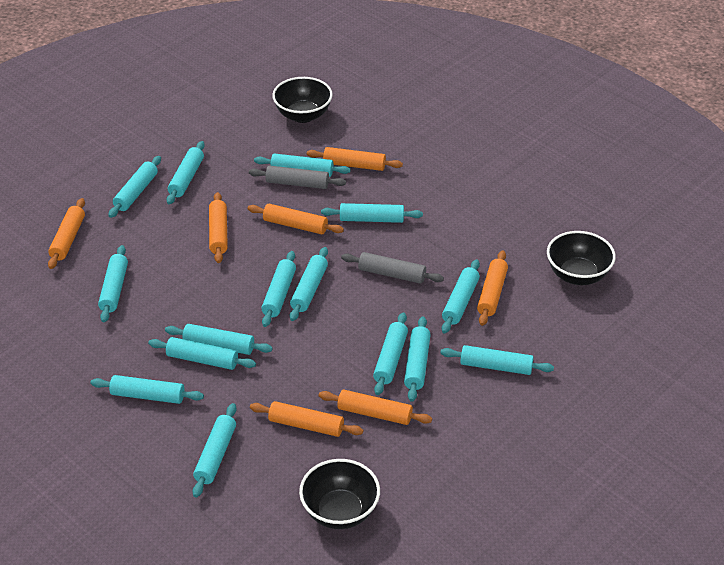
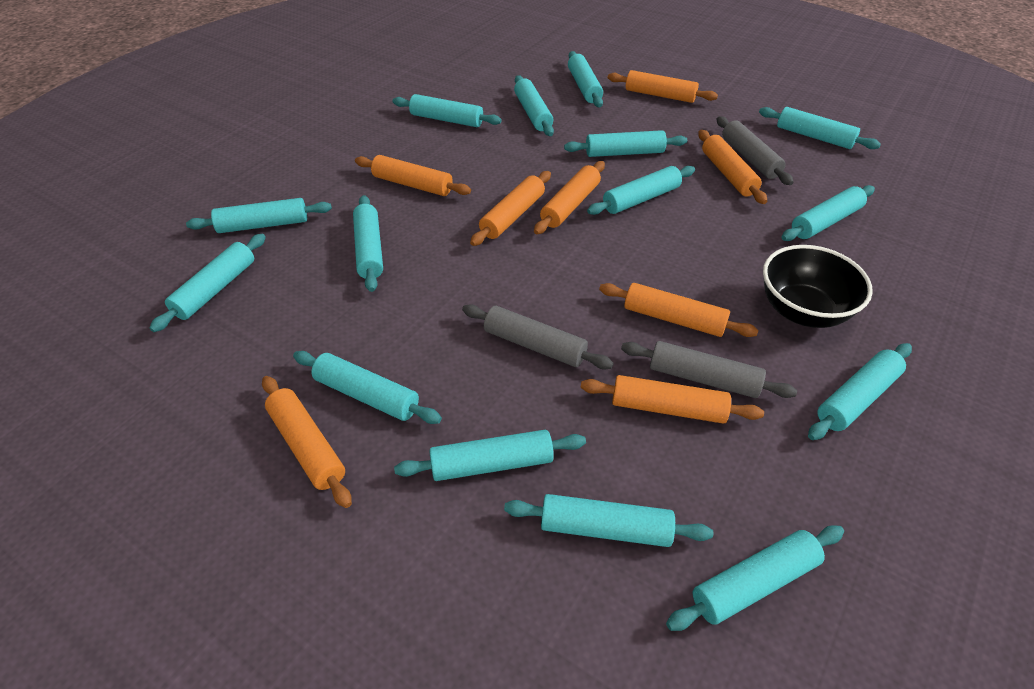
black bowl: [272,77,333,123] [299,459,380,529] [547,231,616,285] = 3 -> [763,245,873,328] = 1
grey rolling pin: [249,165,346,189] [341,252,444,284] = 2 -> [462,304,613,369] [621,341,797,398] [717,116,794,185] = 3
orange rolling pin: [48,198,85,269] [209,192,228,263] [247,204,344,234] [250,401,363,437] [307,147,403,171] [319,390,432,425] [477,251,508,326] = 7 -> [262,376,352,508] [355,155,471,196] [470,171,551,246] [534,161,605,234] [581,375,764,424] [599,283,759,337] [608,70,718,103] [698,130,767,204] = 8

